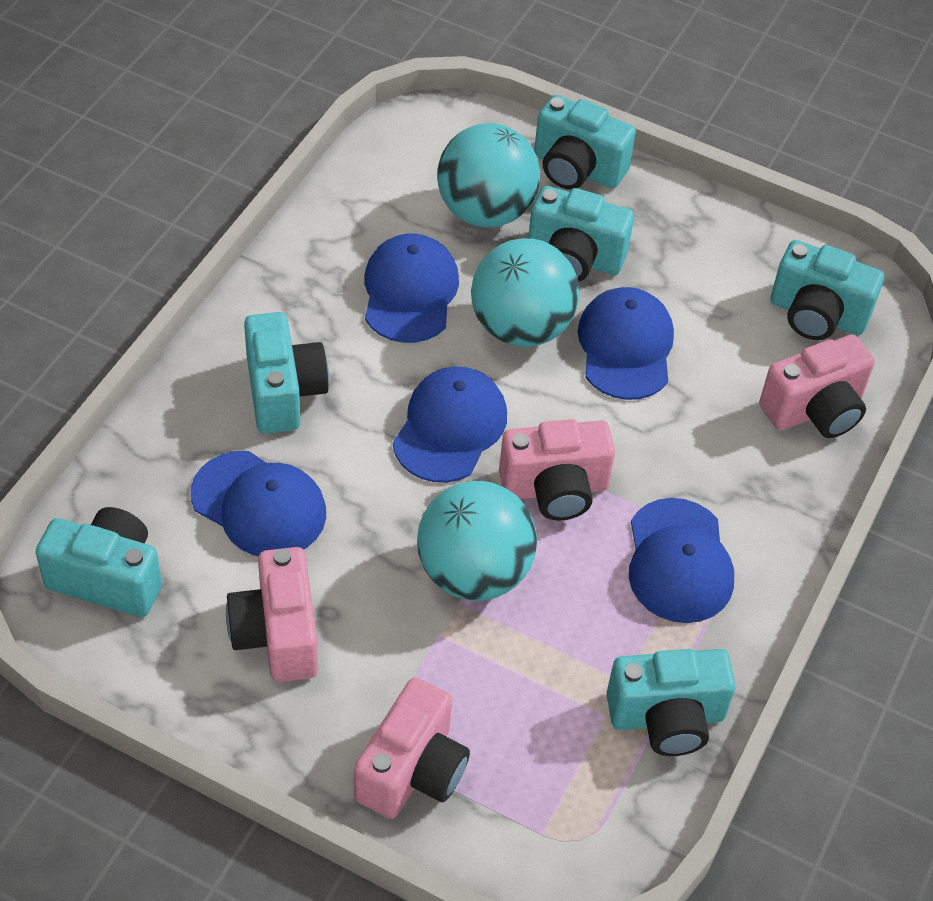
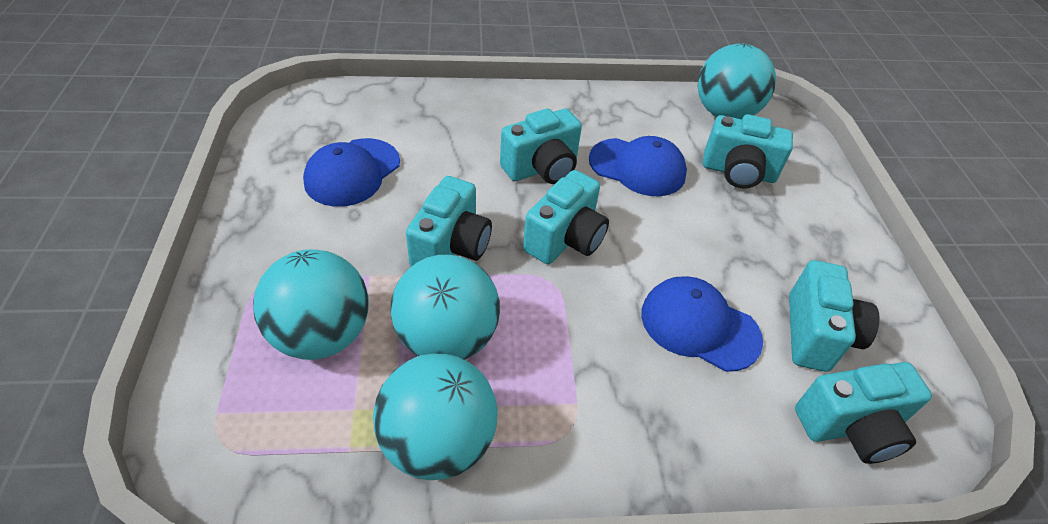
blue cap: [191,451,326,556] [364,233,459,343] [393,367,507,483] [578,287,674,400] [629,498,734,623] = 5 -> [303,138,400,207] [589,136,687,196] [641,276,763,372] = 3
pink camera: [226,547,318,682] [354,677,470,819] [499,419,615,520] [759,334,875,438] = 4 -> none = 0
turquoise ball: [417,481,537,601] [437,123,540,228] [471,238,580,347] = 3 -> [253,249,369,360] [373,354,497,480] [391,255,500,360] [698,43,776,119] = 4

